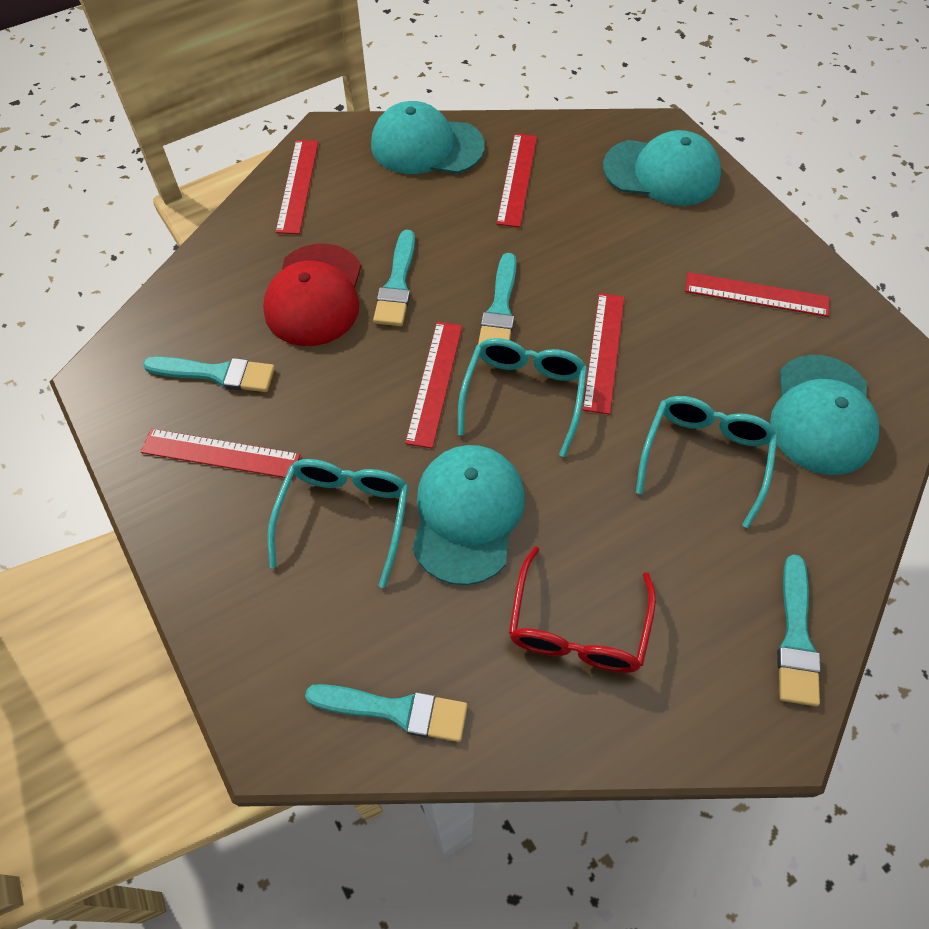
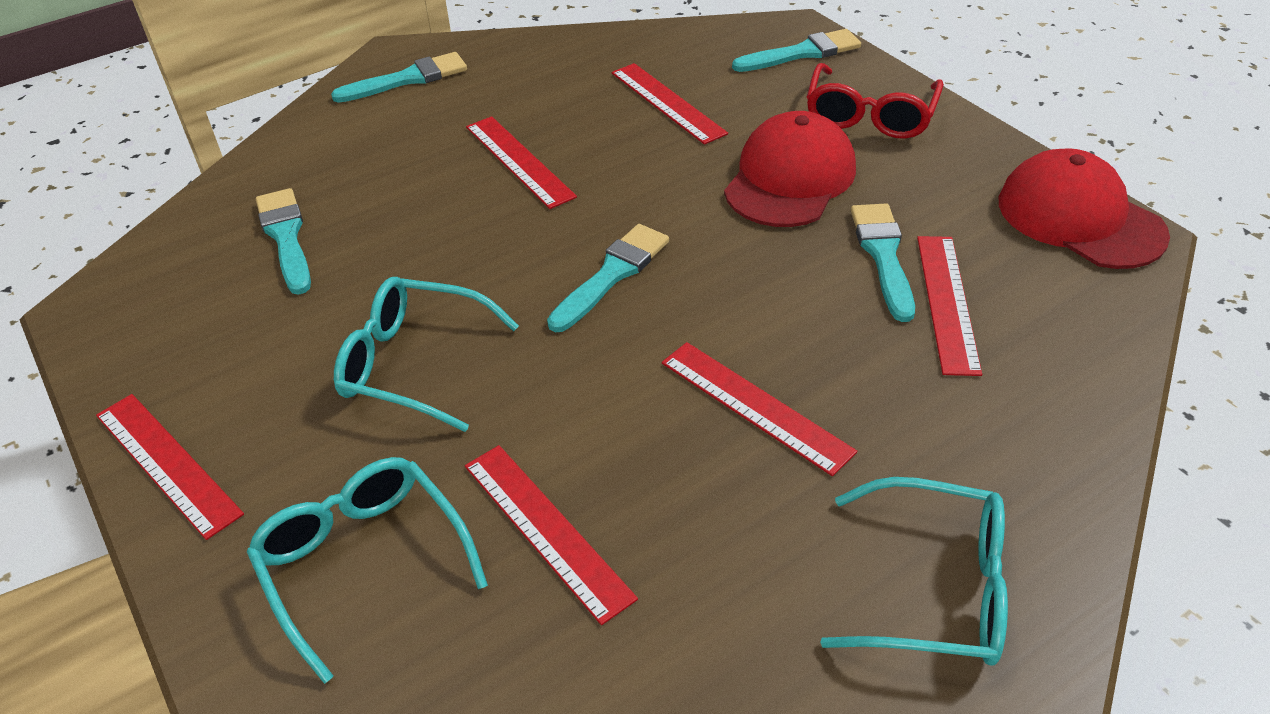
red cap: [263,244,361,346] = 1 -> [724,111,856,227] [999,148,1170,269] = 2
turquoise cap: [371,101,485,174] [412,445,525,585] [603,130,721,206] [770,355,879,475] = 4 -> none = 0

